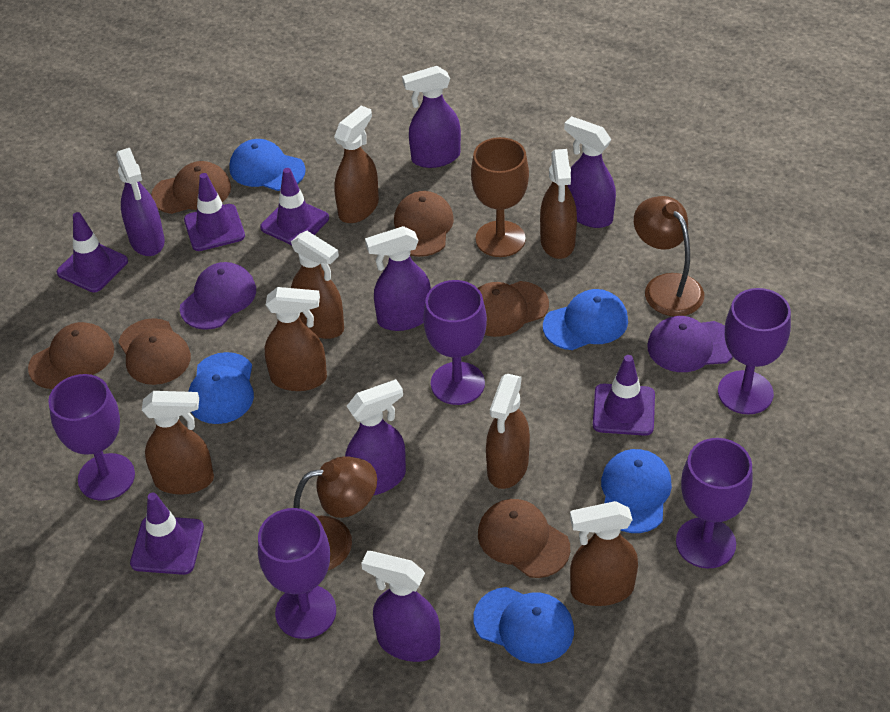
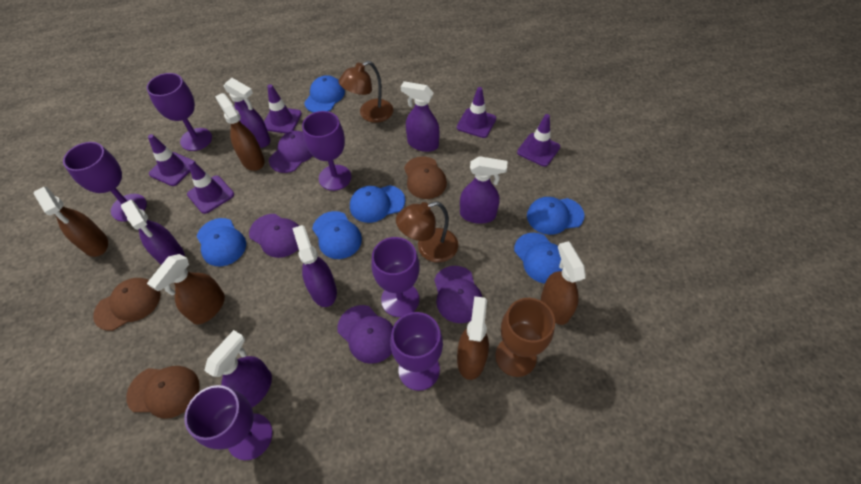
blue cap: [188,352,254,424] [229,139,306,191] [473,587,574,664] [543,289,628,350] [601,449,672,533] = 5 -> [196,218,246,266] [304,75,345,113] [312,211,362,259] [350,185,405,223] [514,232,563,284] [527,197,584,235] = 6
brown cap: [28,322,114,389] [118,318,191,385] [151,161,231,214] [394,191,454,257] [478,281,549,337] [478,499,570,578] = 6 -> [93,278,160,331] [126,366,199,419] [404,156,447,199] = 3
brown spray bottle: [142,391,214,494] [265,287,327,391] [291,231,344,339] [334,105,379,223] [486,374,530,489] [540,149,577,259] [570,501,638,606] = 7 -> [34,187,108,257] [147,254,225,324] [215,93,265,171] [457,296,489,380] [541,241,586,325] = 5
purple cap: [180,262,256,330] [647,316,733,372] = 2 -> [249,214,299,258] [269,131,312,173] [337,305,393,364] [434,266,482,323] = 4
purple goblet: [48,374,135,501] [258,508,336,639] [423,280,487,405] [676,438,753,568] [718,288,791,414] = 5 -> [63,142,147,222] [147,73,212,151] [184,385,273,461] [302,111,351,191] [371,237,420,317] [390,312,443,391] = 6

